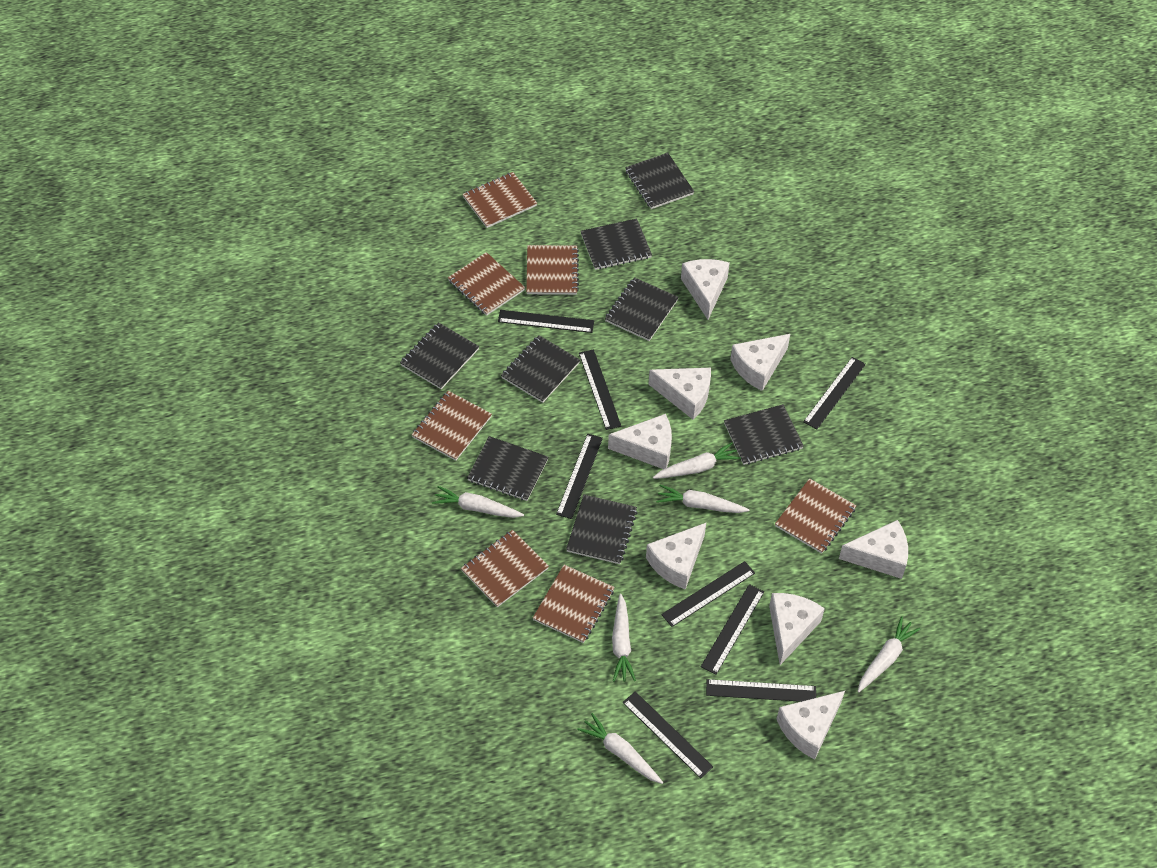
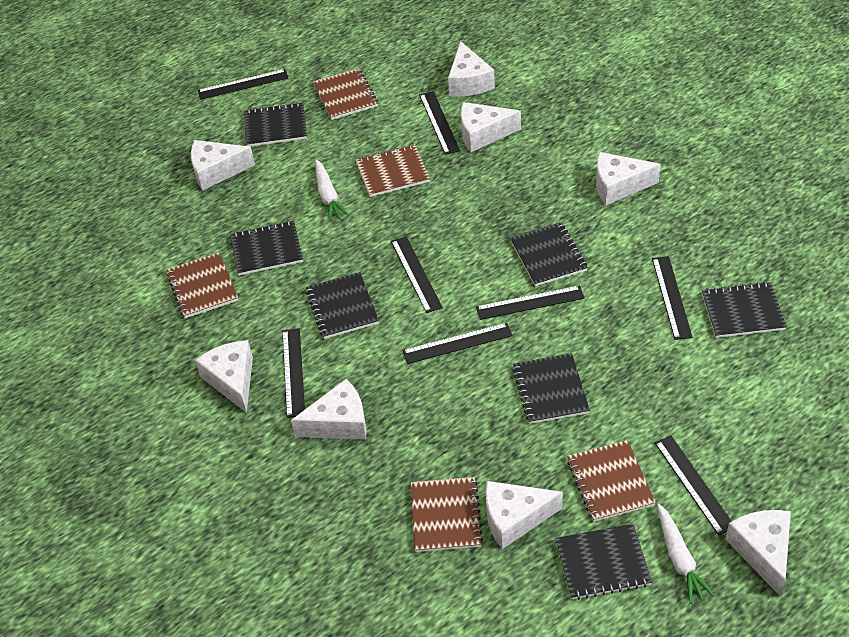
black notebook: [400,322,479,389] [467,436,548,501] [501,335,580,403] [566,495,637,564] [581,219,652,270] [605,277,679,341] [625,153,694,209] [724,404,804,465] = 8 -> [230,221,303,276] [244,102,307,147] [306,272,379,339] [510,222,588,286] [512,353,590,424] [555,524,652,600] [702,282,787,338] = 7
brown notebook: [412,391,492,461] [448,252,525,316] [461,530,549,607] [462,172,537,228] [526,245,579,295] [533,565,615,643] [775,478,856,554] = 7 -> [166,252,238,318] [313,68,378,120] [355,145,430,197] [411,477,483,552] [567,440,656,522] = 5
white carrot: [432,486,524,518] [577,713,663,784] [612,594,636,682] [653,442,741,479] [656,485,749,513] [858,616,920,692] = 6 -> [315,159,349,222] [657,503,715,604] = 2

